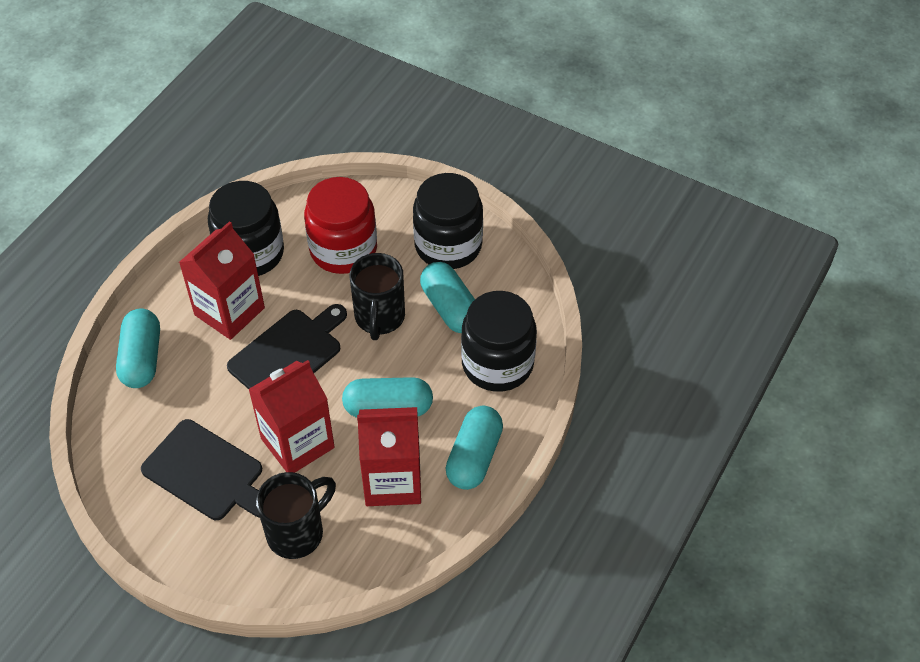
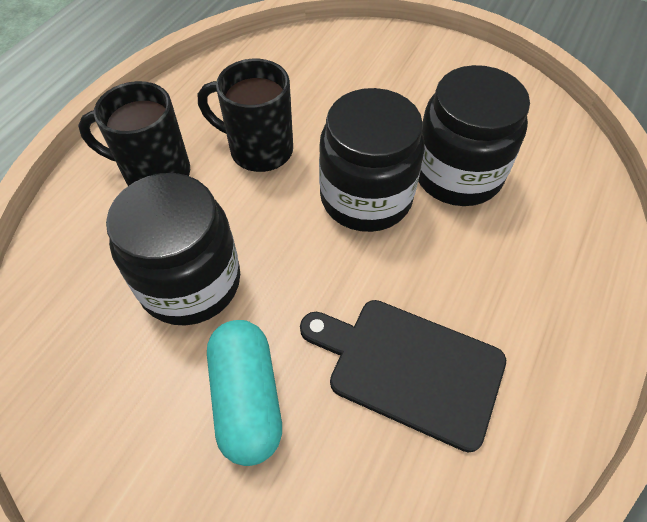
black cutting board: [141,419,262,520] [227,304,347,389] = 2 -> [300,300,506,453] = 1
red carton: [179,221,265,340] [248,360,335,473] [357,407,421,506] = 3 -> none = 0
red jar: [304,177,377,274] = 1 -> none = 0
turquoise capsule: [116,308,160,388] [342,377,433,418] [420,262,475,333] [445,406,503,490] = 4 -> [207,320,282,466] = 1

